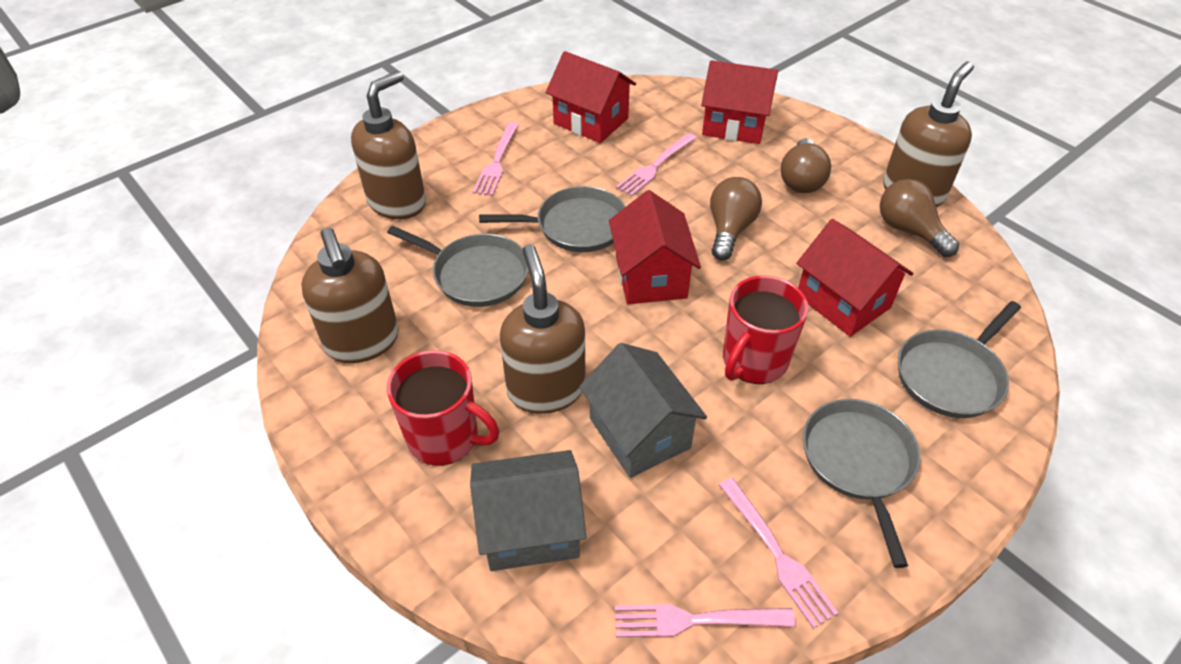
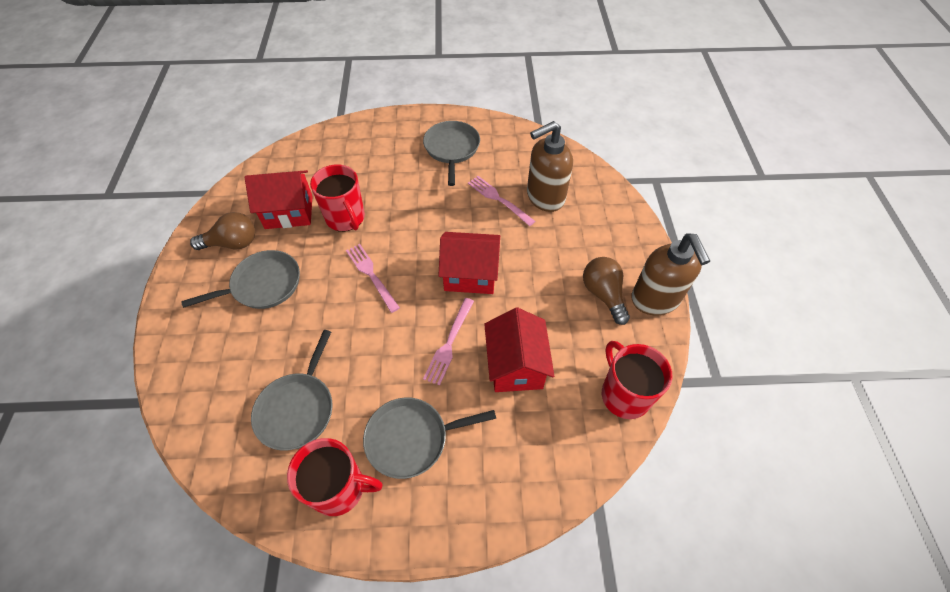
brown light bulb: [710,177,762,260] [781,138,831,193] [880,179,959,257] = 3 -> [190,212,255,250] [583,257,630,325] = 2
brown soap dispenser: [301,227,399,363] [351,71,426,219] [500,244,585,414] [883,61,974,207] = 4 -> [527,121,573,212] [631,233,710,315] = 2
grey house: [470,450,586,571] [579,343,707,478] = 2 -> none = 0
pink fork: [473,122,519,196] [615,604,796,637] [616,133,697,196] [719,478,838,628] = 4 -> [346,244,400,313] [423,298,474,385] [468,176,535,226] = 3
red house: [546,51,636,143] [609,190,701,304] [701,60,778,144] [796,219,914,337] = 4 -> [244,170,312,229] [438,232,500,294] [484,307,554,392] = 3
red mug: [387,350,499,466] [723,275,808,384] = 2 -> [287,438,383,516] [310,164,365,232] [602,341,673,419] = 3

